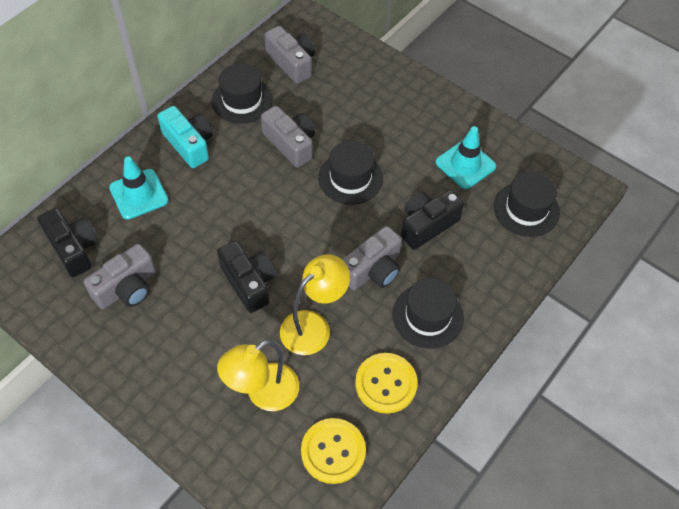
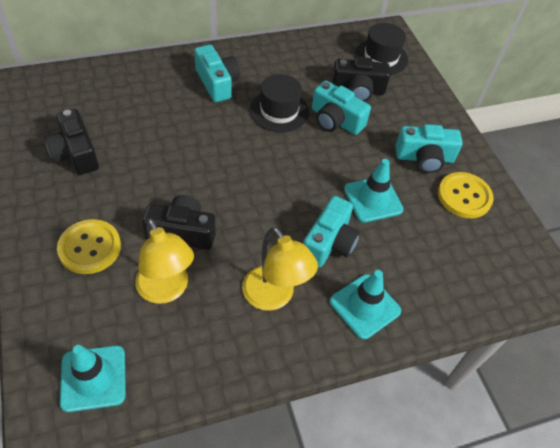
black hat: [212,63,273,124] [318,141,383,205] [392,278,464,349] [494,172,560,237] = 4 -> [250,74,309,133] [355,23,408,75] = 2
grey camera: [83,244,156,309] [261,106,315,168] [265,26,315,84] [342,226,402,290] = 4 -> none = 0
turquoise camera: [157,106,213,168] = 1 -> [194,45,240,102] [303,196,360,267] [312,80,371,135] [395,124,463,173] = 4
turquoise traffic cone: [109,156,169,219] [436,126,496,189] = 2 -> [60,345,126,412] [330,270,401,339] [344,159,404,223] = 3

